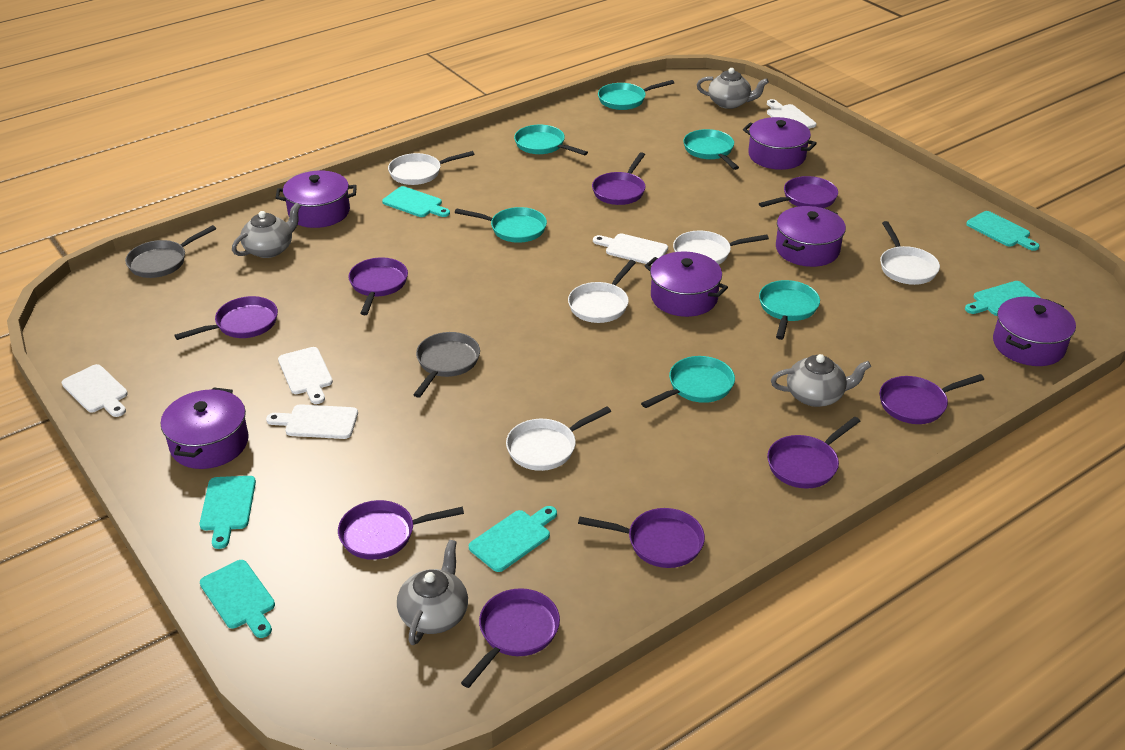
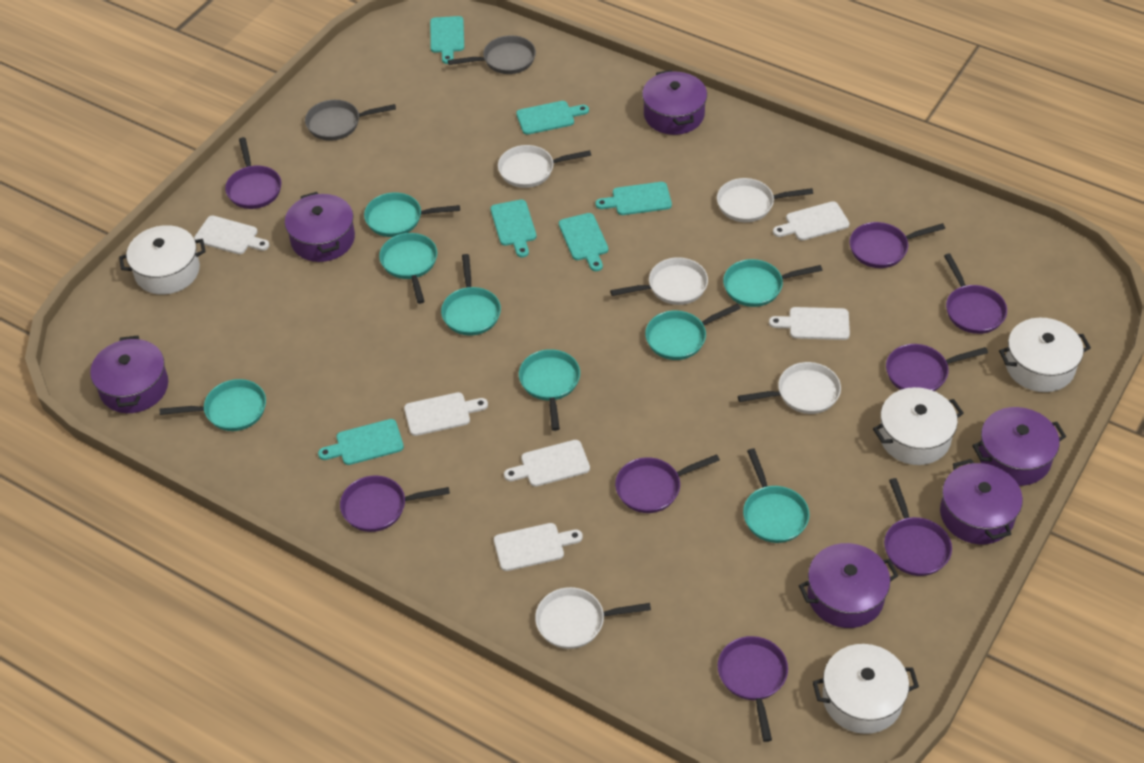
grey teapot: [232,202,301,258] [397,540,468,645] [697,68,769,109] [771,354,871,407] = 4 -> none = 0
purple pan: [174,296,278,340] [338,500,464,560] [348,258,408,315] [461,588,560,688] [578,508,705,568] [592,152,645,205] [759,176,838,208] [767,417,860,489] [879,374,984,424] = 9 -> [225,137,281,209] [340,475,450,532] [615,454,720,513] [718,636,788,742] [849,222,945,268] [884,478,952,576] [886,344,988,391] [944,254,1007,334] = 8
turquoise pan: [455,207,547,243] [514,125,588,155] [598,80,674,110] [641,356,735,408] [683,129,739,170] [759,280,820,340] = 6 -> [160,379,266,431] [364,192,460,237] [379,233,437,304] [441,254,501,336] [519,349,580,431] [645,304,741,360] [723,259,822,307] [743,448,810,543] = 8
white cutting board: [62,364,128,417] [266,404,358,439] [278,347,333,404] [593,234,668,265] [767,99,816,129] = 5 -> [194,216,269,254] [404,392,488,436] [494,523,583,571] [504,440,590,487] [769,307,850,340] [773,201,850,241] = 6
white pot: none = 0 -> [119,225,206,295] [813,644,919,734] [873,387,963,465] [999,318,1091,392] = 4

